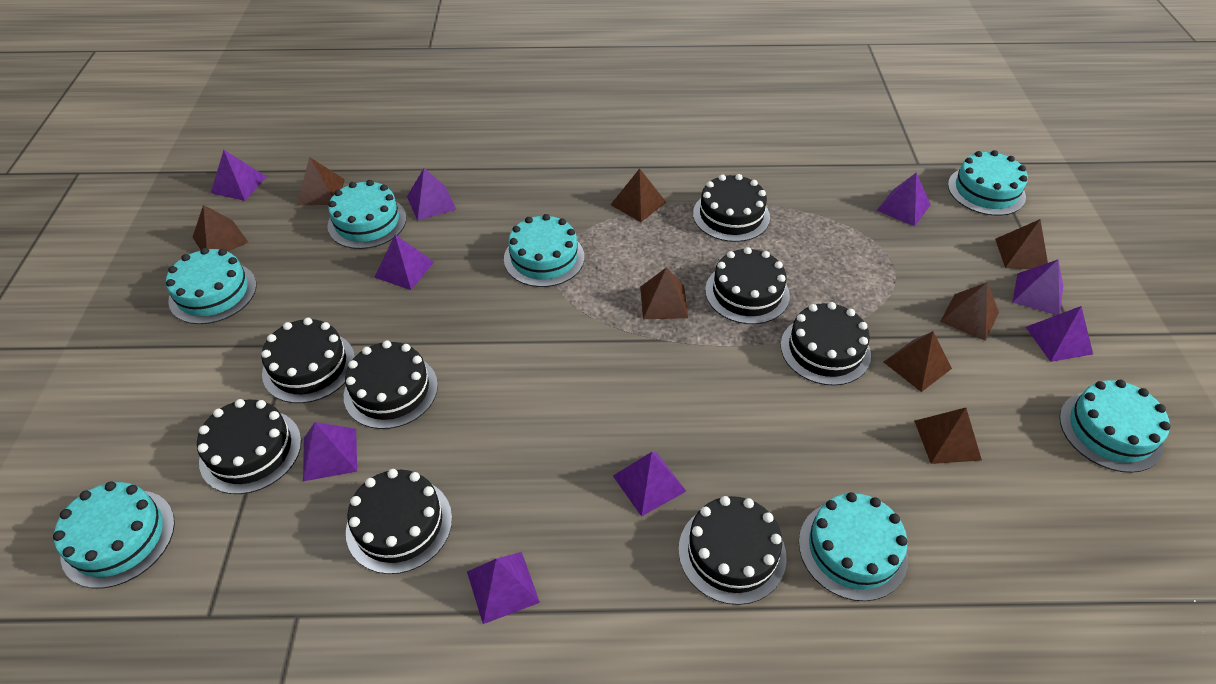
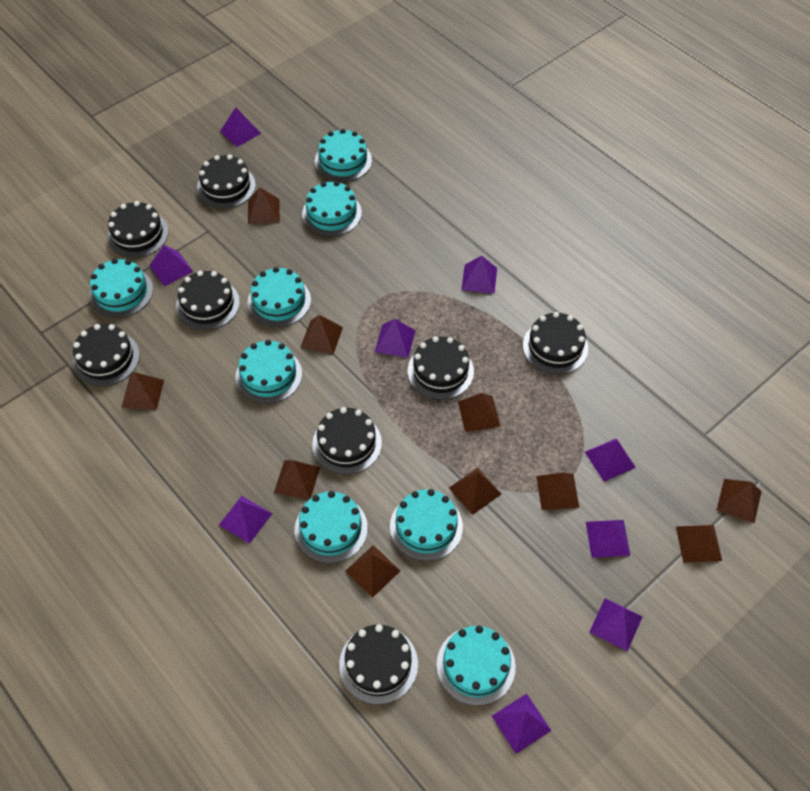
brown pyramid: [192,205,249,252] [297,157,345,205] [610,168,666,222] [640,267,688,319] [884,331,952,392] [914,408,982,464] [940,282,999,341] [995,219,1048,269] = 8 -> [121,372,164,410] [248,187,280,224] [274,460,320,500] [301,315,343,354] [345,545,400,598] [449,468,501,515] [458,393,501,432] [536,472,580,510] [676,525,722,563] [716,479,762,523] = 10
turquoise cake: [53,481,175,588] [166,248,256,324] [327,180,406,249] [504,214,584,287] [799,492,908,601] [948,150,1028,216] [1059,380,1170,473] = 7 -> [89,258,153,318] [235,340,302,404] [247,267,311,327] [295,491,368,563] [302,181,362,236] [315,129,372,182] [390,489,463,561] [437,626,516,706] = 8

